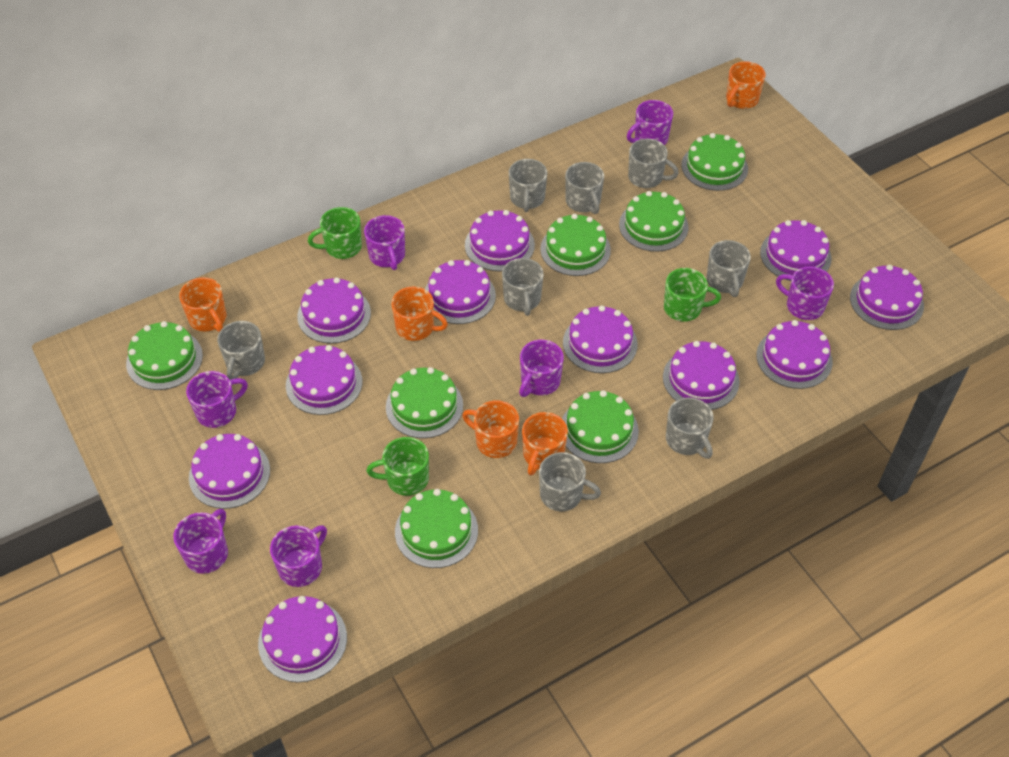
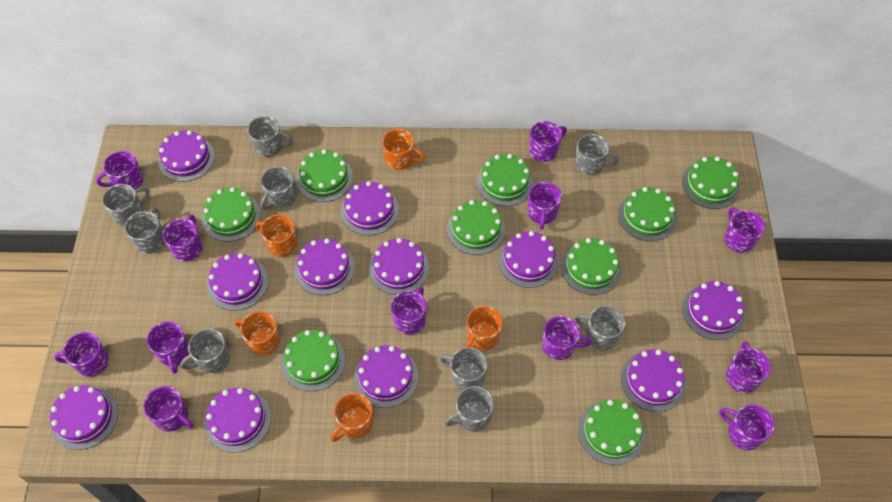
green cake: [126,321,203,390] [386,367,463,438] [395,489,478,568] [540,214,611,276] [562,390,639,463] [619,191,688,252] [681,133,748,191] = 7 -> [202,187,261,242] [281,330,345,391] [296,149,353,202] [447,200,506,255] [477,154,533,206] [561,238,621,295] [578,400,645,465] [618,187,677,241] [682,157,740,209] = 9
green mug: [308,207,362,259] [366,437,429,496] [664,268,721,322] = 3 -> none = 0
grey mug: [217,321,265,380] [502,258,544,316] [509,159,547,212] [539,452,601,511] [565,162,604,214] [628,139,679,188] [666,397,714,459] [706,240,751,297] = 8 -> [102,184,149,226] [125,208,165,254] [180,329,230,373] [247,116,293,157] [260,166,297,210] [440,347,488,391] [445,386,494,432] [575,134,619,175] [575,305,626,350] = 9
purple mug: [173,509,228,574] [186,371,248,428] [270,525,327,587] [364,215,405,270] [519,340,564,397] [627,100,673,145] [776,267,834,320] = 7 -> [54,332,109,377] [96,151,143,190] [143,386,193,432] [147,321,189,374] [163,215,203,262] [391,287,427,335] [527,182,562,230] [529,121,567,162] [542,316,592,360] [720,404,775,450] [724,207,765,253] [726,341,771,393] = 12

